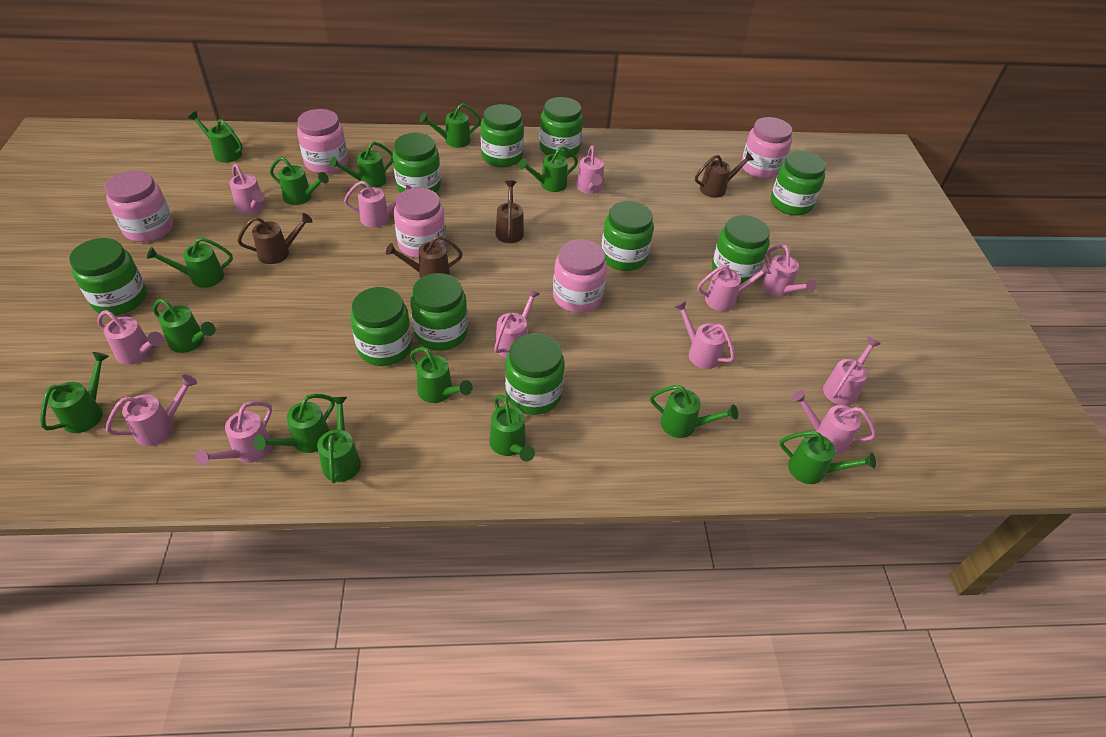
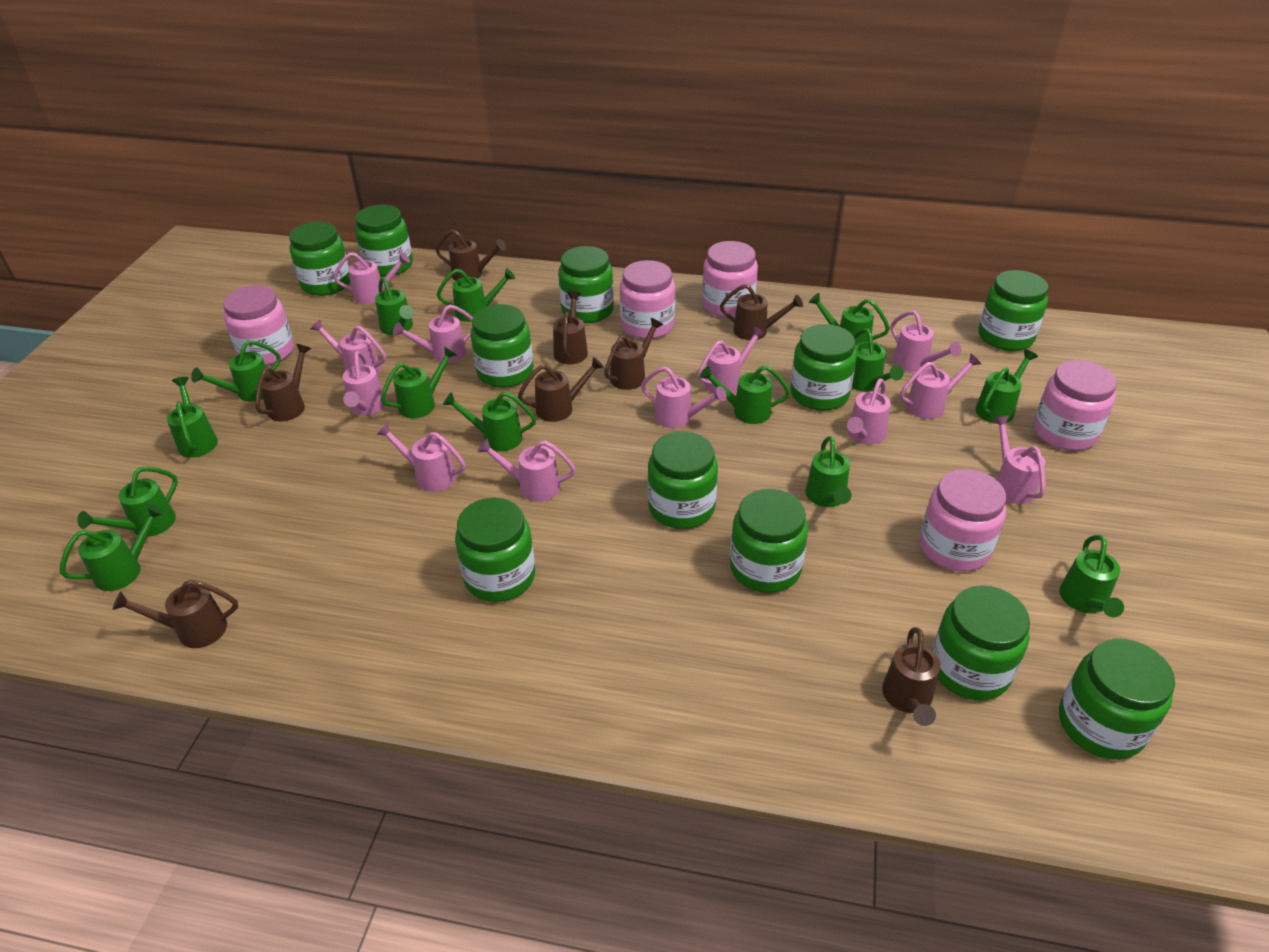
brown watering can: [237,213,313,264] [386,235,463,278] [495,180,524,243] [695,152,754,198] = 4 -> [112,580,238,648] [255,344,311,421] [436,229,506,280] [518,357,604,422] [553,291,588,364] [604,318,663,390] [720,284,803,340] [882,627,940,726] = 8
green jar: [69,238,147,315] [350,287,412,366] [393,133,441,193] [410,273,468,351] [481,104,524,167] [505,333,565,415] [540,97,583,158] [601,201,654,271] [712,215,770,285] [771,151,826,216] = 10 -> [289,222,350,296] [355,205,413,277] [455,497,535,602] [470,304,533,388] [558,246,614,323] [648,431,718,529] [730,489,808,593] [790,324,857,411] [932,585,1030,701] [978,270,1048,351] [1059,639,1175,760] = 11

